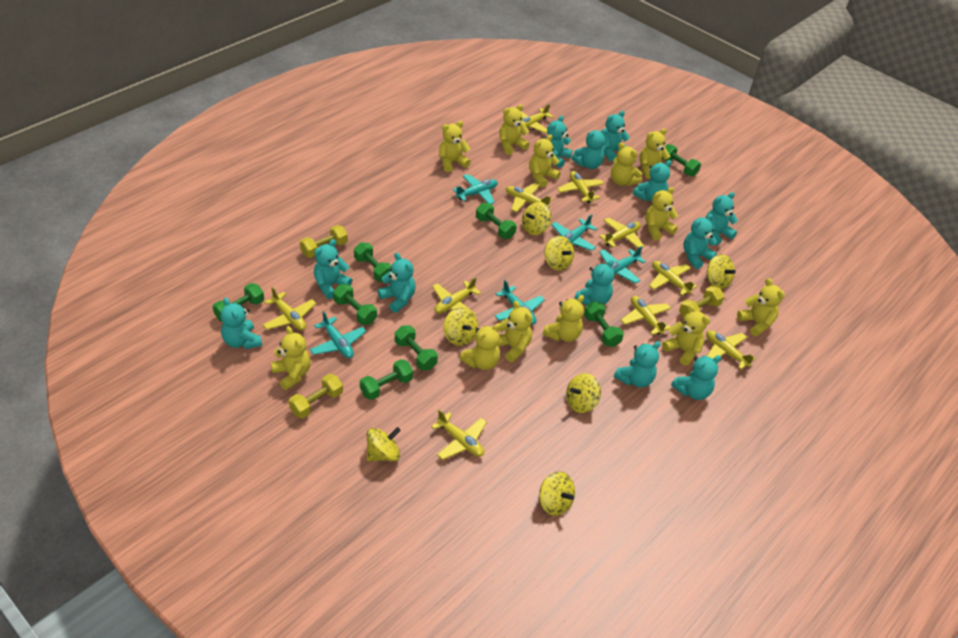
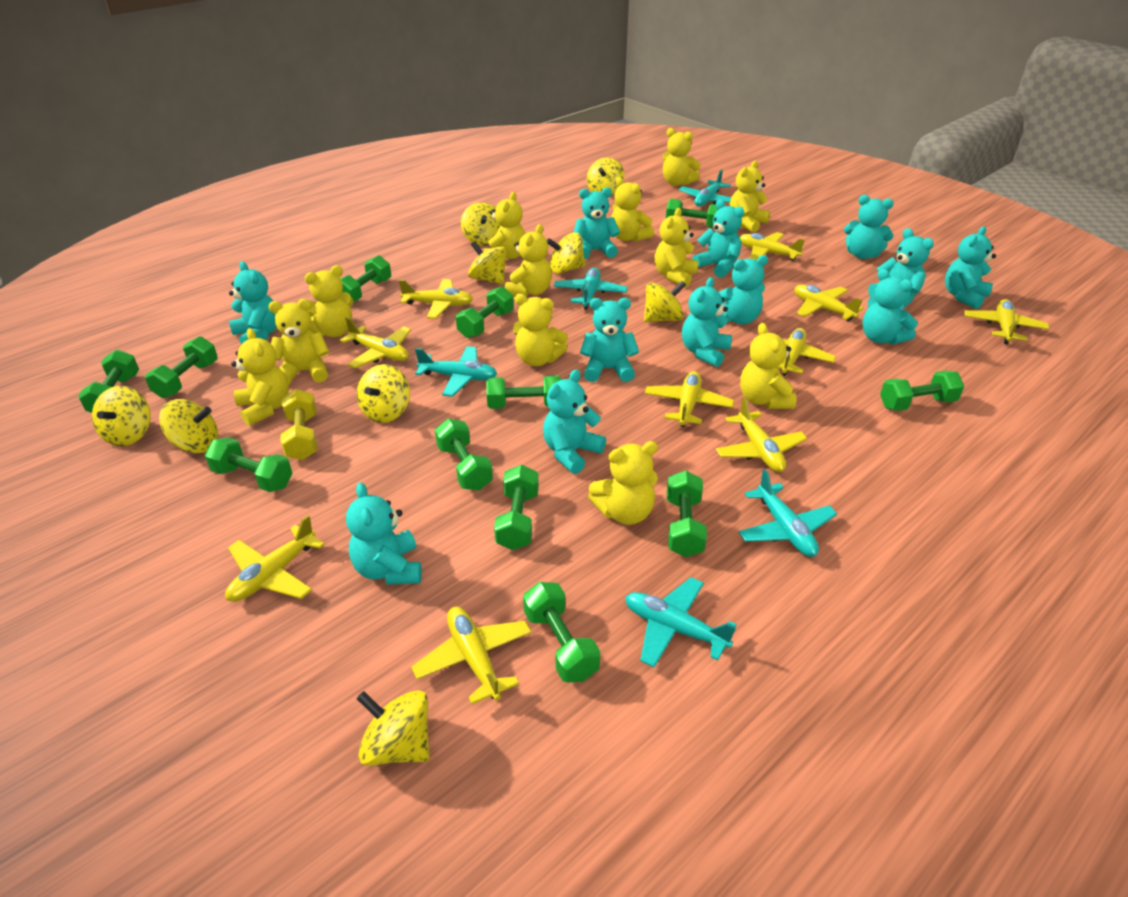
green dumbbell: [212,283,264,322] [333,284,377,325] [354,242,391,282] [360,359,413,400] [395,325,438,370] [476,203,517,239] [584,301,624,347] [662,144,701,176] = 8 -> [78,350,139,413] [145,336,218,398] [205,437,293,492] [340,255,391,302] [435,419,493,491] [456,286,514,338] [486,375,562,409] [494,465,539,550] [523,582,600,683] [666,199,718,228] [667,470,707,557] [880,371,964,411] = 12
yellow dumbbell: [289,374,343,418] [300,225,348,258] [679,286,724,319] = 3 -> [280,389,317,460] = 1
yellow spinning top: [367,427,401,461] [443,308,478,346] [522,202,552,235] [539,471,575,516] [544,236,574,271] [566,373,601,413] [707,254,736,289] = 7 -> [92,386,151,446] [159,399,218,453] [357,364,410,423] [357,690,430,766] [461,202,501,245] [468,241,507,284] [547,233,586,274] [587,158,625,194] [644,281,686,322] = 9

